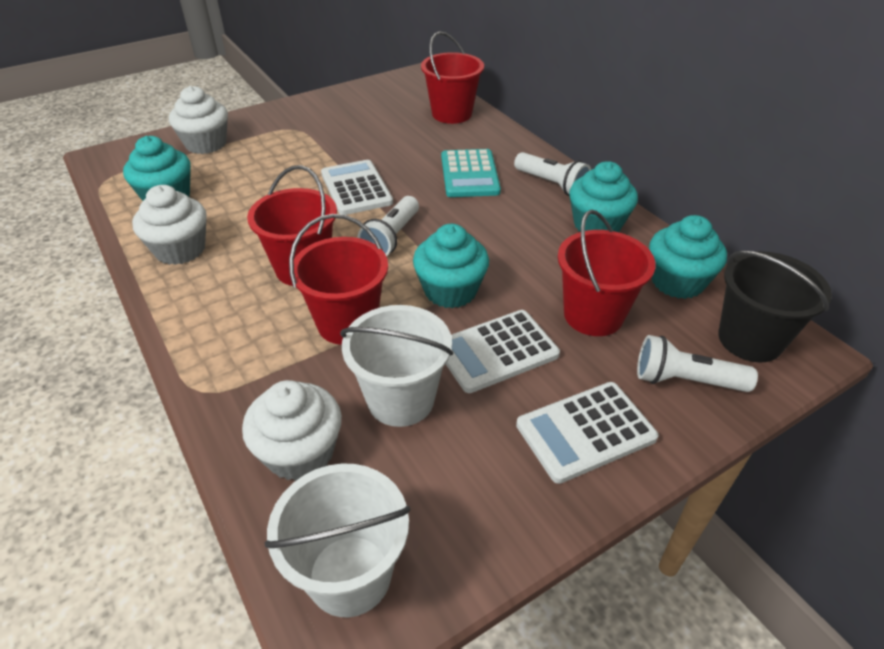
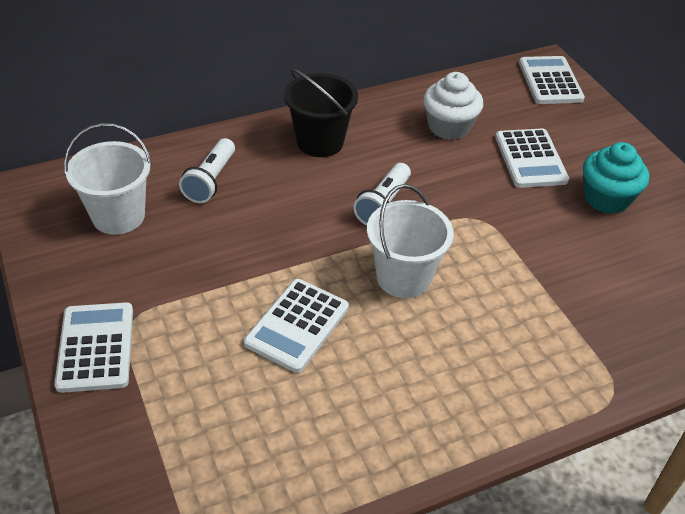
red bucket: [247,165,337,286] [289,214,388,345] [421,31,484,124] [558,210,656,336] = 4 -> none = 0
turquoise calculator: [441,149,501,197] = 1 -> none = 0
turquoise cupcake: [123,136,191,201] [413,224,489,308] [569,161,638,232] [649,215,727,299] = 4 -> [583,142,649,214] = 1
white calculator: [321,160,393,215] [446,310,560,393] [516,382,659,484] = 3 -> [54,302,133,393] [244,279,349,373] [495,129,569,188] [519,56,585,104] = 4
white cupcake: [132,185,207,265] [169,86,228,154] [242,380,342,481] = 3 -> [423,72,483,140] = 1
white flashlight: [357,196,419,256] [514,152,591,196] [637,335,758,392] = 3 -> [179,138,235,203] [353,163,411,225] = 2

